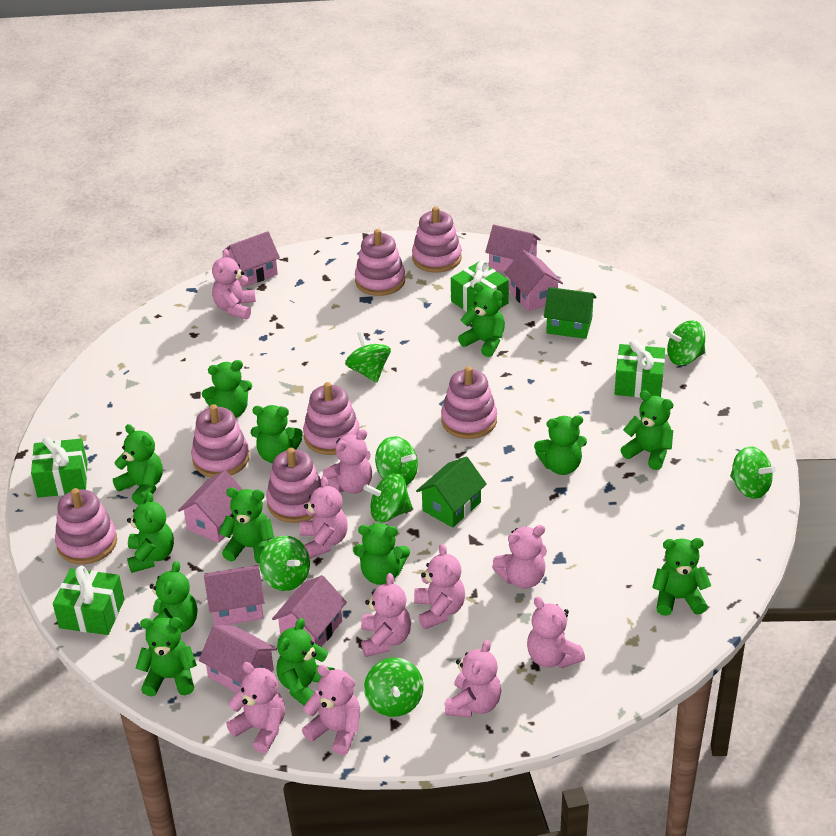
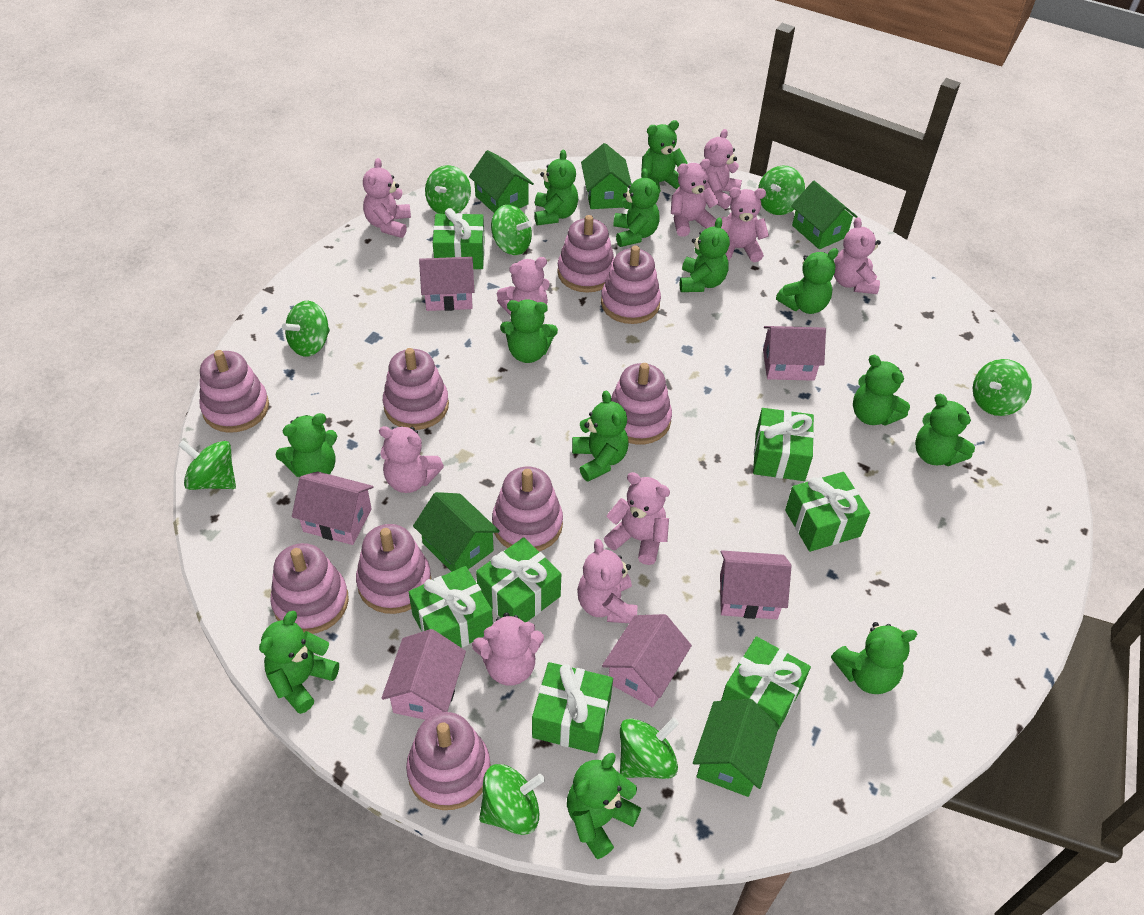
green gift: [31,437,88,498] [53,566,125,635] [451,260,509,312] [615,340,665,398] = 4 -> [409,566,493,648] [433,208,485,269] [476,537,561,622] [532,662,613,754] [721,636,811,732] [753,408,814,481] [785,472,870,552] = 7
green house: [416,456,487,528] [544,287,597,339] = 2 -> [413,492,500,572] [469,150,534,213] [581,143,632,209] [693,698,779,797] [791,181,858,249] = 5
green spinning top: [259,536,310,591] [345,331,391,383] [363,473,413,523] [364,658,424,717] [375,436,418,486] [666,320,705,366] [730,447,776,499] = 7 -> [178,440,236,490] [282,301,330,357] [425,165,471,214] [479,764,545,835] [491,205,532,255] [620,718,679,779] [758,166,805,215] [973,359,1032,416] = 8
pink house: [178,471,243,543] [199,625,277,693] [204,565,265,625] [223,231,280,287] [272,575,347,647] [485,225,541,272] [504,250,563,311] = 7 -> [292,471,374,545] [381,629,466,720] [419,257,474,311] [602,614,692,708] [720,550,792,619] [763,326,826,381] = 6
pink stacking toy: [55,488,117,564] [191,404,250,477] [266,448,322,523] [303,382,360,455] [355,229,405,296] [412,206,462,273] [441,366,497,439] = 7 -> [199,350,269,433] [270,543,349,634] [356,524,432,614] [383,348,449,430] [406,712,490,810] [492,467,563,551] [557,215,614,293] [601,245,661,324] [611,363,672,444] = 9

